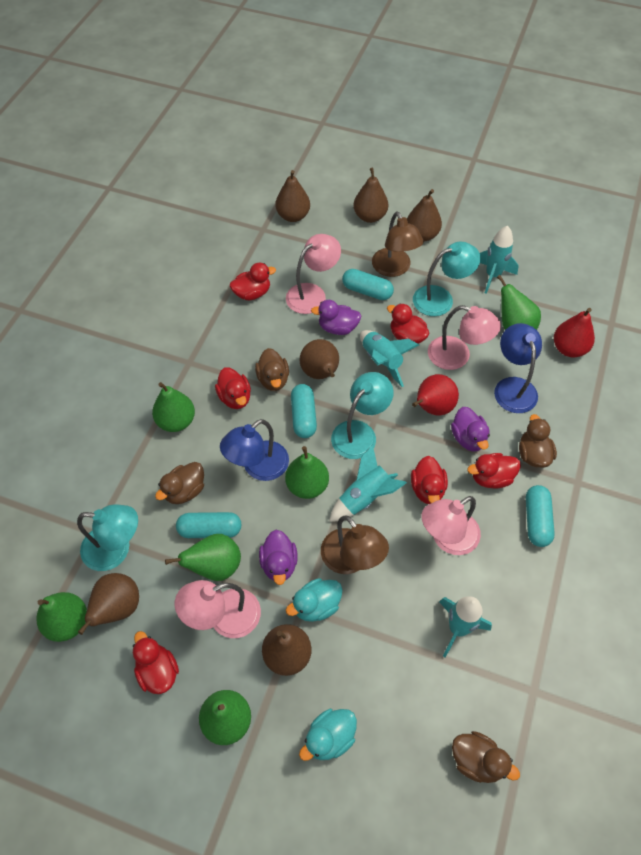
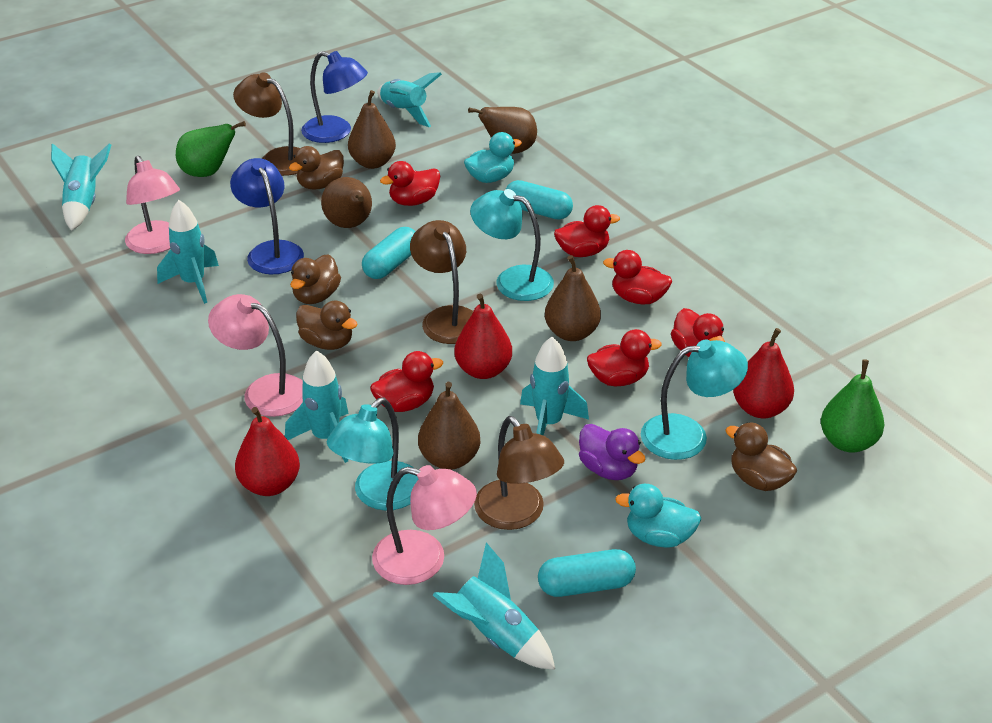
brown lamp: [321,515,389,574] [372,211,424,277] = 2 -> [233,72,300,176] [410,220,473,344] [474,416,564,530] = 3
brown pear: [78,573,139,635] [262,624,311,676] [276,170,310,222] [300,339,339,379] [353,168,388,223] [407,189,442,242] = 6 -> [321,177,372,228] [348,90,396,169] [418,382,480,470] [468,107,537,154] [545,255,601,341] = 5
green pear: [36,592,87,642] [152,382,195,432] [165,534,241,581] [199,690,251,745] [285,446,329,499] [497,275,541,330] = 6 -> [176,121,246,177] [821,359,884,452] = 2
pink lamp: [175,580,261,638] [286,234,341,314] [421,496,481,555] [428,305,501,370] = 4 -> [125,156,180,254] [208,294,303,417] [372,465,477,585] = 3
purple duck: [259,530,298,585] [311,300,361,335] [451,407,490,452] = 3 -> [579,424,646,480] = 1
red pear: [412,374,459,416] [554,308,595,357] = 2 -> [235,407,300,496] [454,294,512,379] [733,328,794,418] = 3
turquoise capsule: [176,512,241,538] [291,384,317,438] [342,269,394,300] [526,485,555,547] = 4 -> [362,227,416,279] [505,180,573,219] [538,549,636,597] = 3
turquoise rocket: [329,444,407,522] [360,330,419,387] [439,596,492,657] [480,226,519,294] = 4 -> [51,143,111,231] [157,200,219,304] [285,350,349,463] [377,72,442,127] [433,543,555,670] [520,337,589,436] = 6

